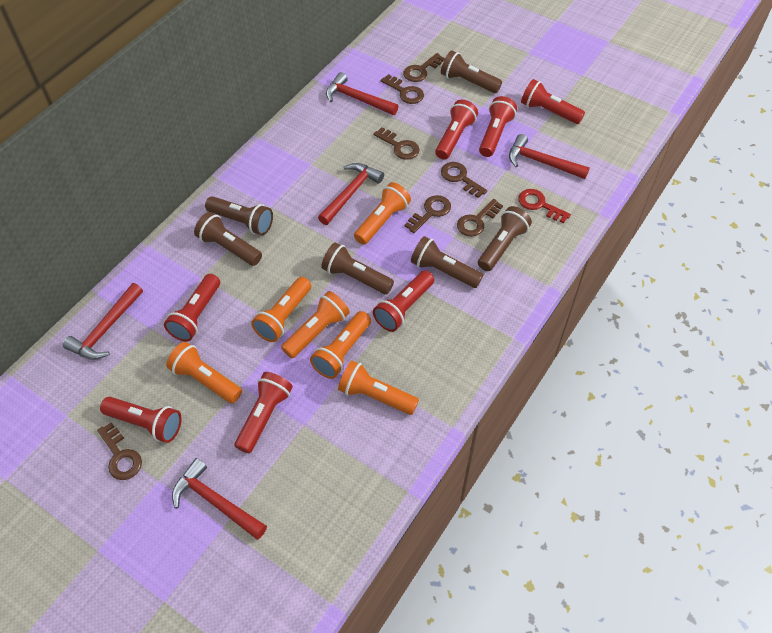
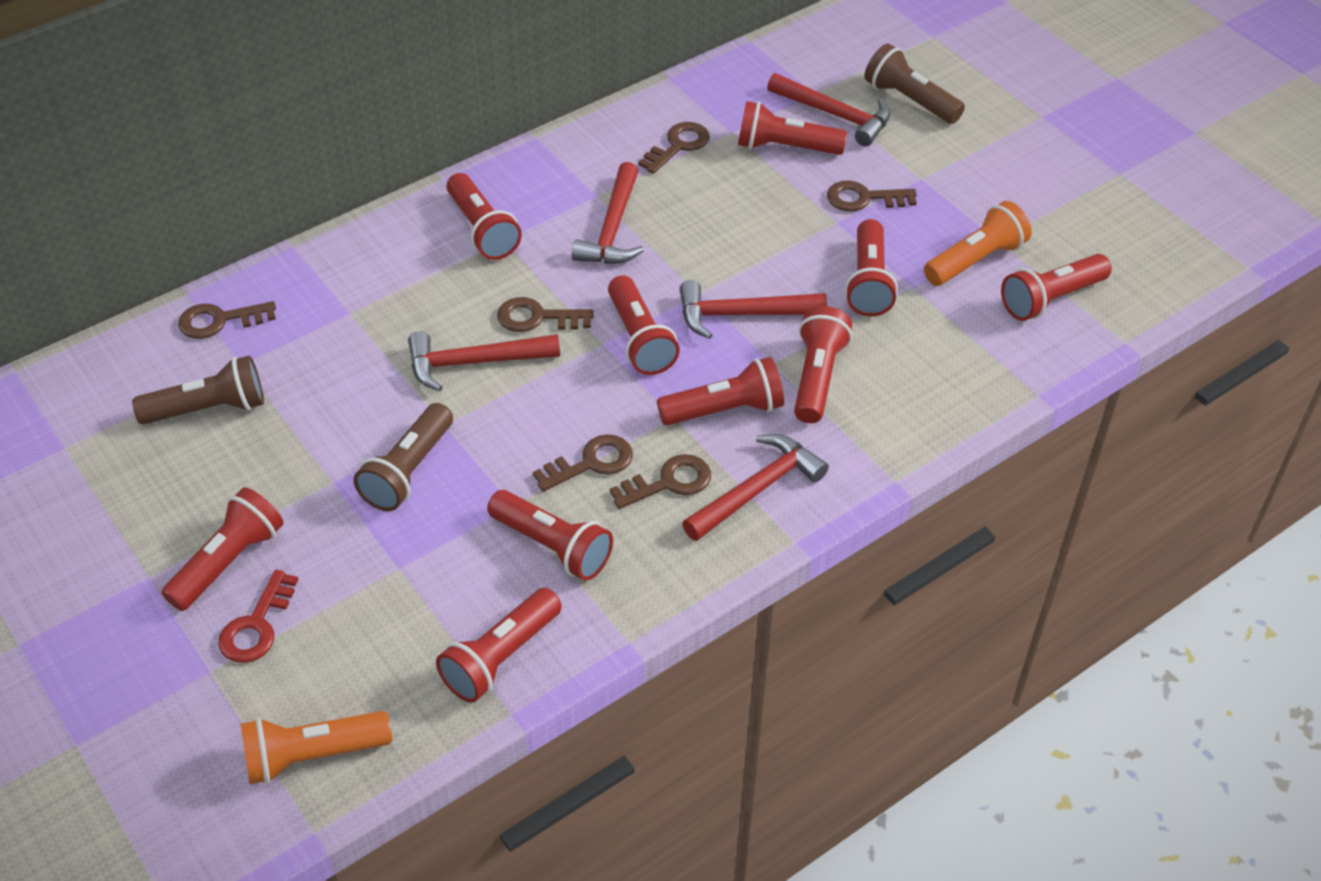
brown flashlight: [194,212,262,266] [205,196,273,235] [321,242,394,294] [411,236,483,288] [441,50,502,93] [478,206,532,271] = 6 -> [132,355,264,425] [354,403,453,511] [864,43,965,124] = 3
brown key: [97,422,142,480] [373,127,420,160] [381,74,424,104] [403,53,445,82] [405,195,451,233] [441,162,487,198] [457,199,503,237] = 7 -> [178,301,276,339] [497,297,594,332] [533,434,633,492] [610,454,711,509] [638,122,710,174] [827,180,917,211] = 6
orange flashlight: [166,342,242,404] [251,277,312,342] [281,291,350,358] [310,311,371,379] [338,361,419,415] [354,182,411,245] = 6 -> [241,711,392,784] [924,201,1031,286] = 2
red flashlight: [100,397,182,443] [164,274,220,342] [235,372,293,453] [373,270,434,332] [435,100,478,160] [479,96,517,157] [521,79,585,124] = 7 -> [161,487,284,611] [436,588,562,703] [446,173,522,260] [487,490,613,581] [608,275,680,375] [657,357,784,426] [738,101,847,155] [794,306,852,423] [845,219,898,316] [1001,254,1112,321] = 10

